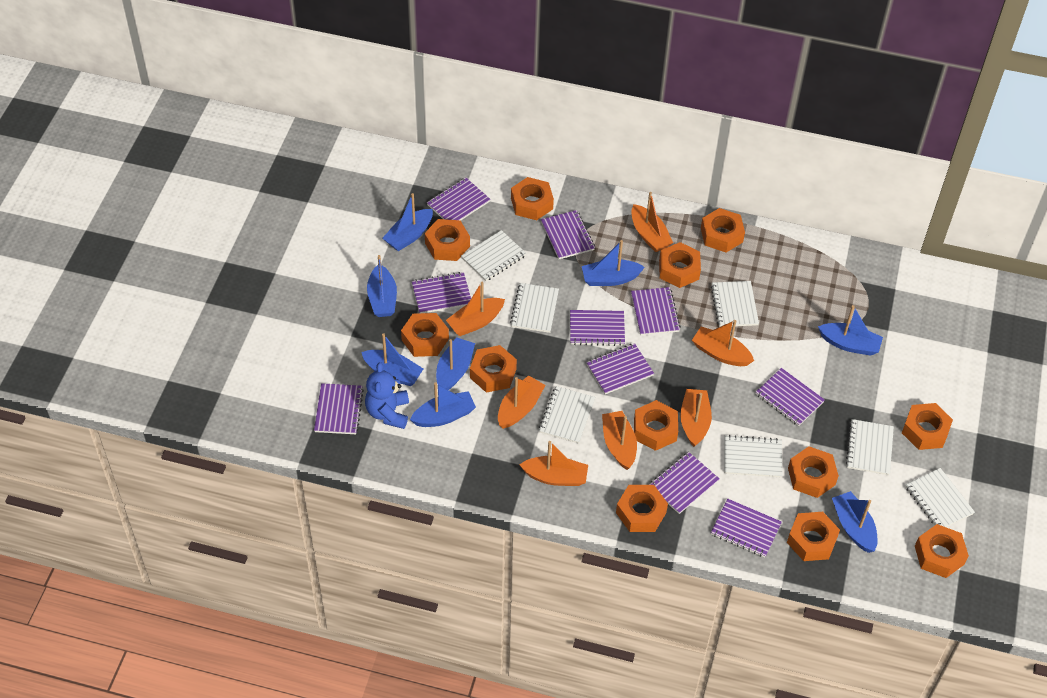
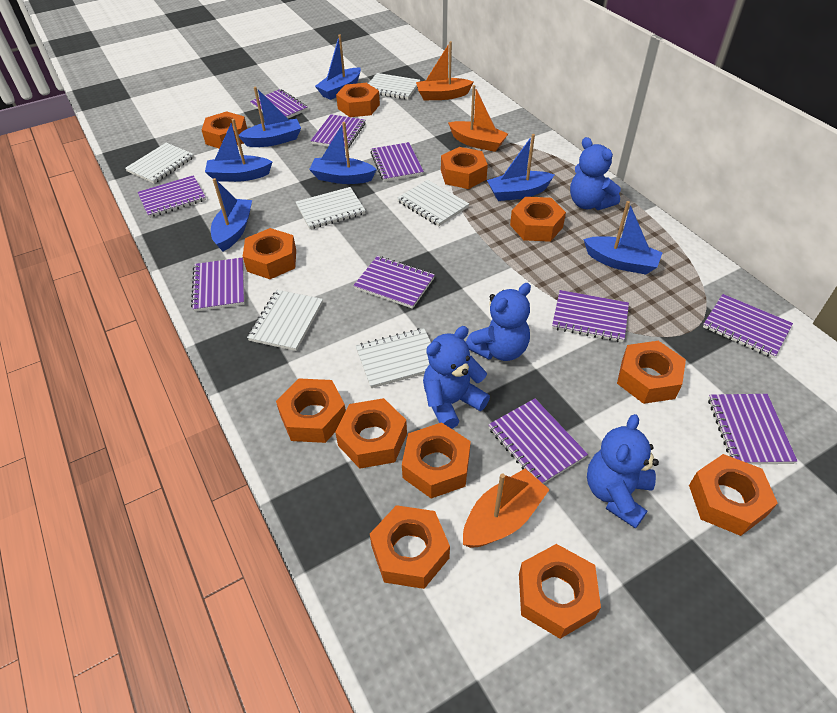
blue boat: [361,333,423,386] [367,255,397,317] [382,193,433,251] [410,382,476,427] [436,337,475,390] [582,240,645,286] [818,305,883,356] [832,491,878,553] = 8 -> [205,119,272,182] [211,178,252,251] [239,86,301,147] [309,122,377,184] [315,34,361,100] [487,134,555,201] [583,201,663,275] = 7
blue teddy bear: [365,362,409,429] = 1 -> [423,326,490,429] [466,283,531,361] [570,137,621,210] [587,414,659,529] = 4
orange boat: [446,281,505,336] [498,375,545,429] [519,441,588,486] [602,411,637,470] [632,192,673,252] [680,389,712,447] [692,320,754,366] = 7 -> [416,41,473,100] [448,85,508,152] [463,469,550,548] = 3
white notebook: [461,230,526,281] [510,283,559,333] [539,386,595,444] [711,281,759,327] [725,435,782,477] [846,419,894,475] [905,468,975,527] = 7 -> [125,143,194,184] [247,290,323,351] [296,187,366,229] [356,328,431,388] [368,73,420,99] [397,180,469,226] = 6

